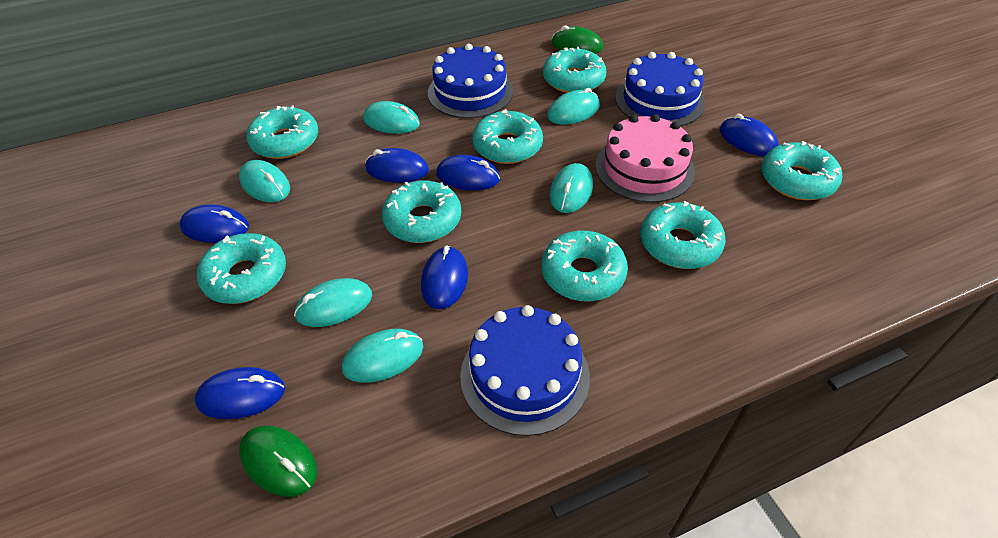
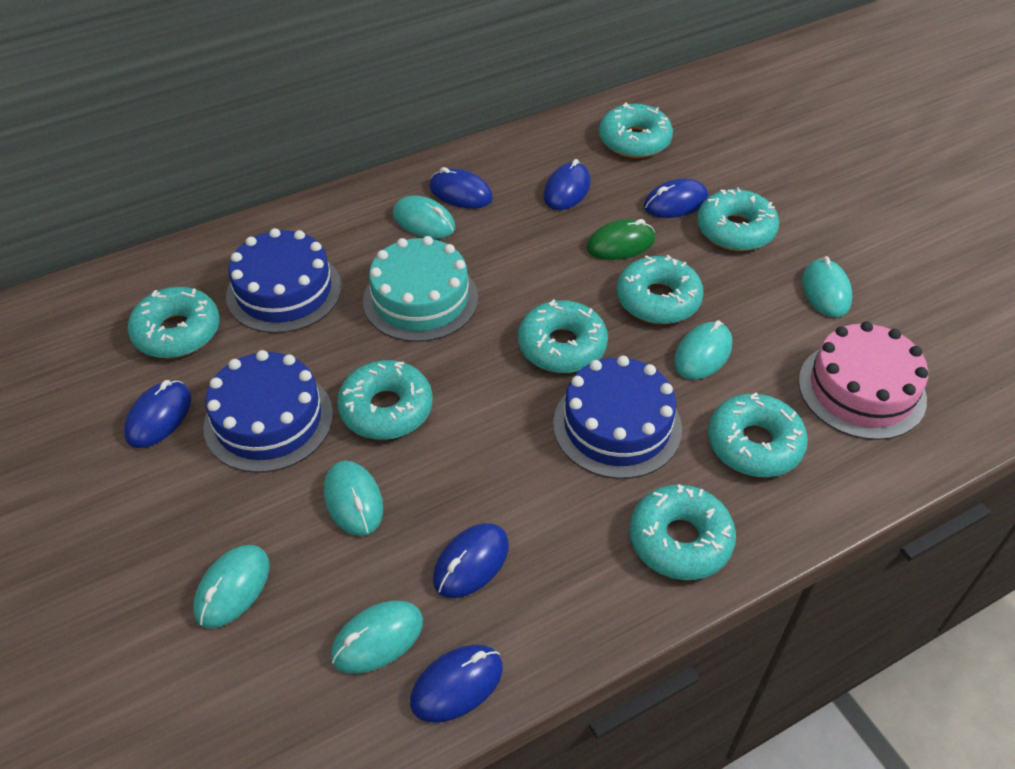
green mouse: [239,426,317,497] [552,26,603,54] = 2 -> [587,219,655,260] = 1
turquoise cake: none = 0 -> [363,236,478,342] = 1

